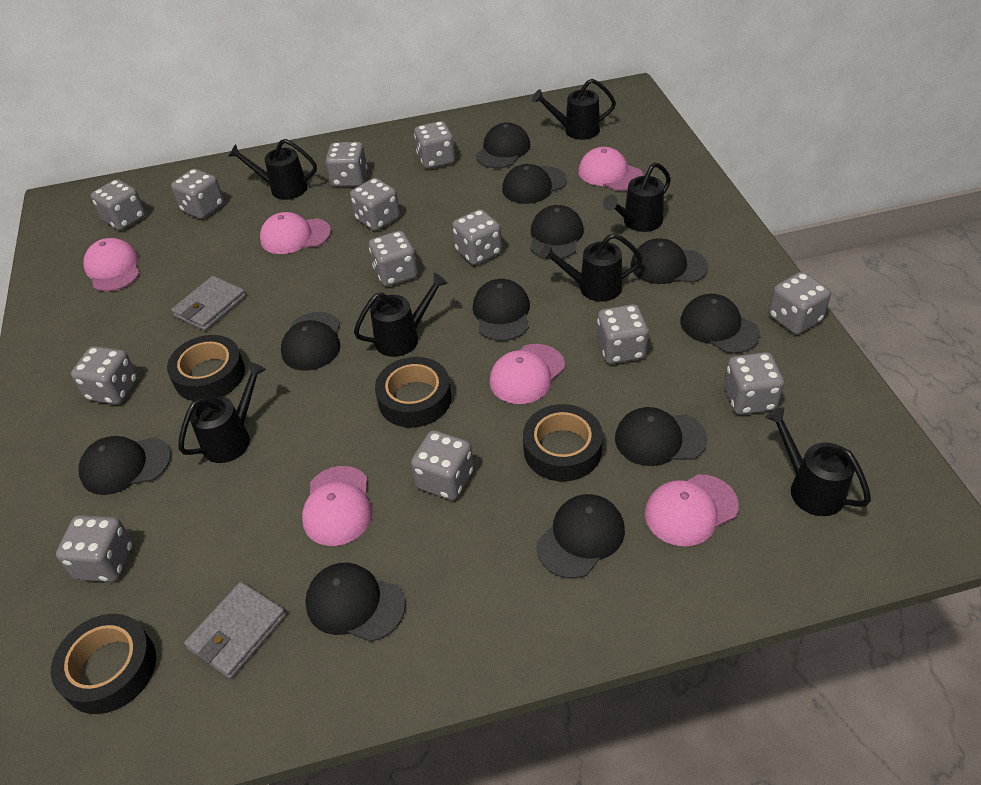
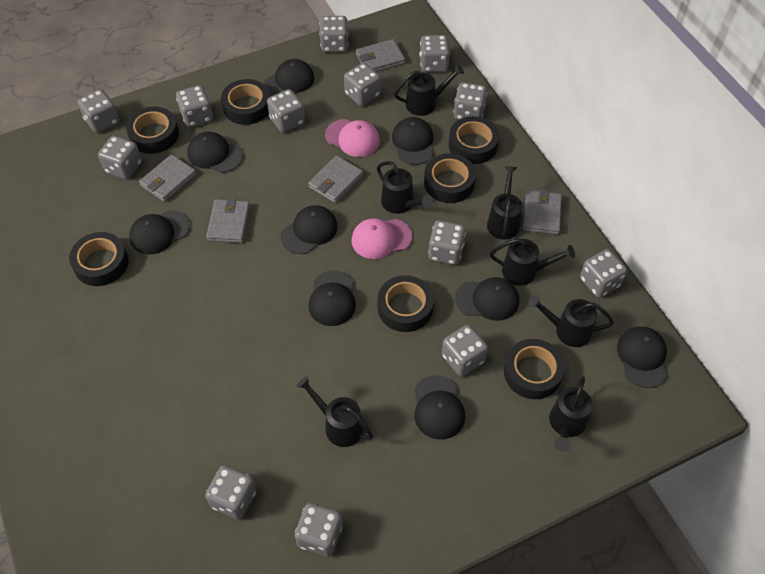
black cap: [79,436,171,495] [281,312,340,371] [305,562,405,642] [473,279,530,341] [476,122,530,168] [502,164,567,204] [530,205,584,260] [536,494,625,578] [615,407,707,466] [631,238,708,284] [680,294,760,354] = 11 -> [129,210,190,255] [187,132,243,173] [263,59,314,97] [281,205,338,254] [309,270,356,326] [392,117,434,165] [414,375,465,439] [455,277,519,321] [617,326,667,388] = 9
black tape: [51,614,156,714] [167,335,245,401] [375,357,452,428] [523,404,603,481] = 4 -> [69,232,129,286] [126,107,179,154] [221,79,270,125] [378,275,434,332] [424,153,476,203] [449,116,499,164] [504,339,565,399] = 7
grey wallet: [171,276,246,331] [184,582,286,679] = 2 -> [139,154,196,202] [206,198,250,243] [308,155,363,203] [356,39,405,72] [523,189,562,235] = 5
pink cap: [84,238,140,292] [260,212,331,254] [302,466,372,546] [489,344,565,404] [578,147,643,191] [645,474,739,546] = 6 -> [325,119,380,157] [351,218,412,259] = 2

